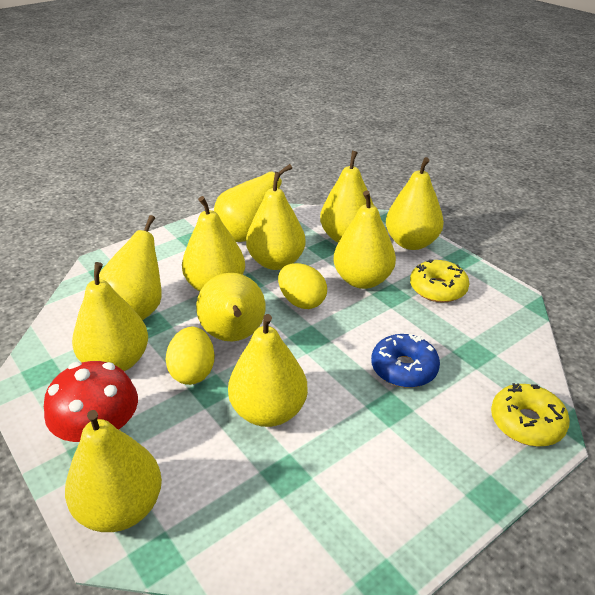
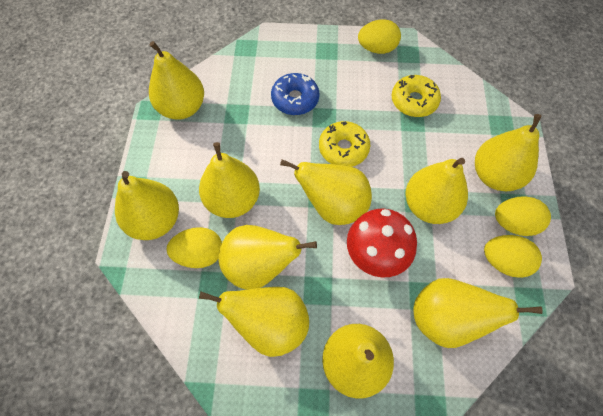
yellow egg: [166,327,215,385] [278,263,327,309] = 2 -> [167,227,222,268] [358,19,401,54] [484,235,542,278] [495,196,551,236] = 4
yellow pear: [65,410,162,532] [72,262,148,371] [99,215,162,320] [182,196,245,291] [196,273,266,341] [214,164,292,242] [228,314,308,427] [246,172,306,270] [320,151,374,243] [333,190,396,289] [386,157,444,250] = 11 -> [115,171,179,240] [149,41,204,120] [199,142,260,218] [199,287,309,357] [218,225,317,290] [280,159,372,225] [322,324,394,399] [406,158,468,224] [414,278,543,348] [475,114,541,191] = 10

